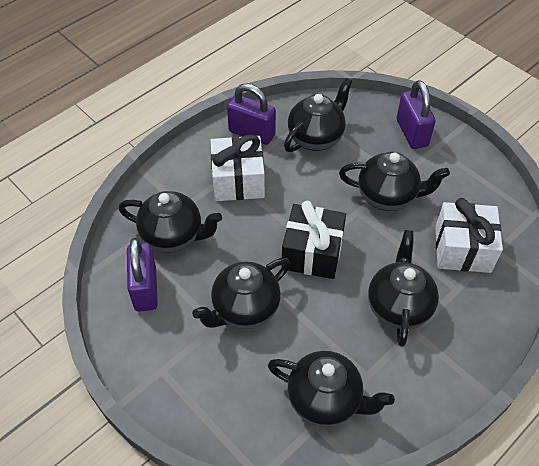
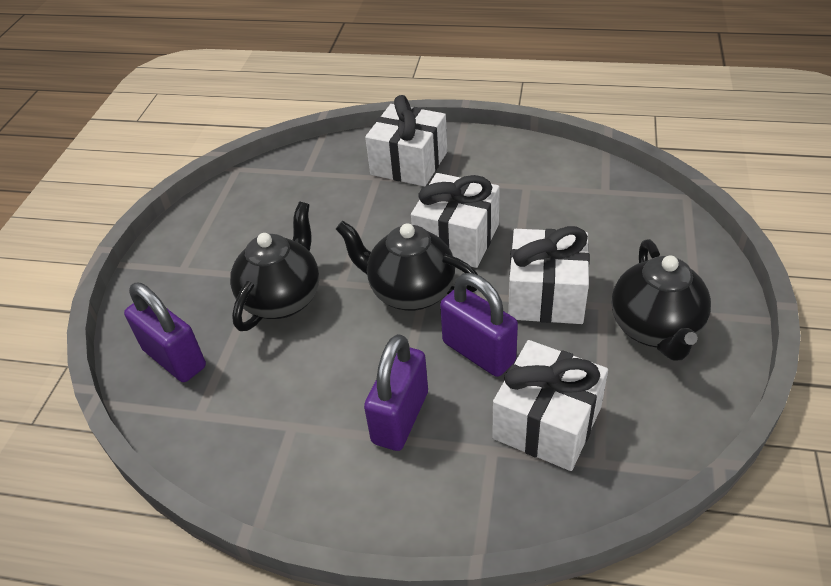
black gift: [282,201,346,279] = 1 -> none = 0
black teapot: [118,191,222,253] [192,258,290,329] [268,351,395,427] [284,78,353,152] [339,152,450,211] [368,230,439,347] = 6 -> [230,202,319,331] [336,221,478,311] [612,239,711,361] = 3
white gift: [211,134,265,201] [435,198,503,273] = 2 -> [365,95,447,186] [411,173,500,268] [492,340,608,471] [508,226,590,324] = 4

